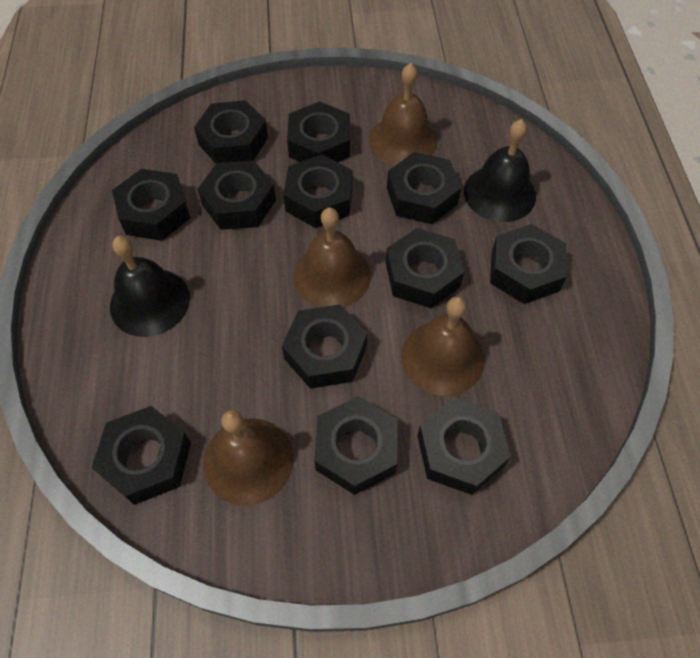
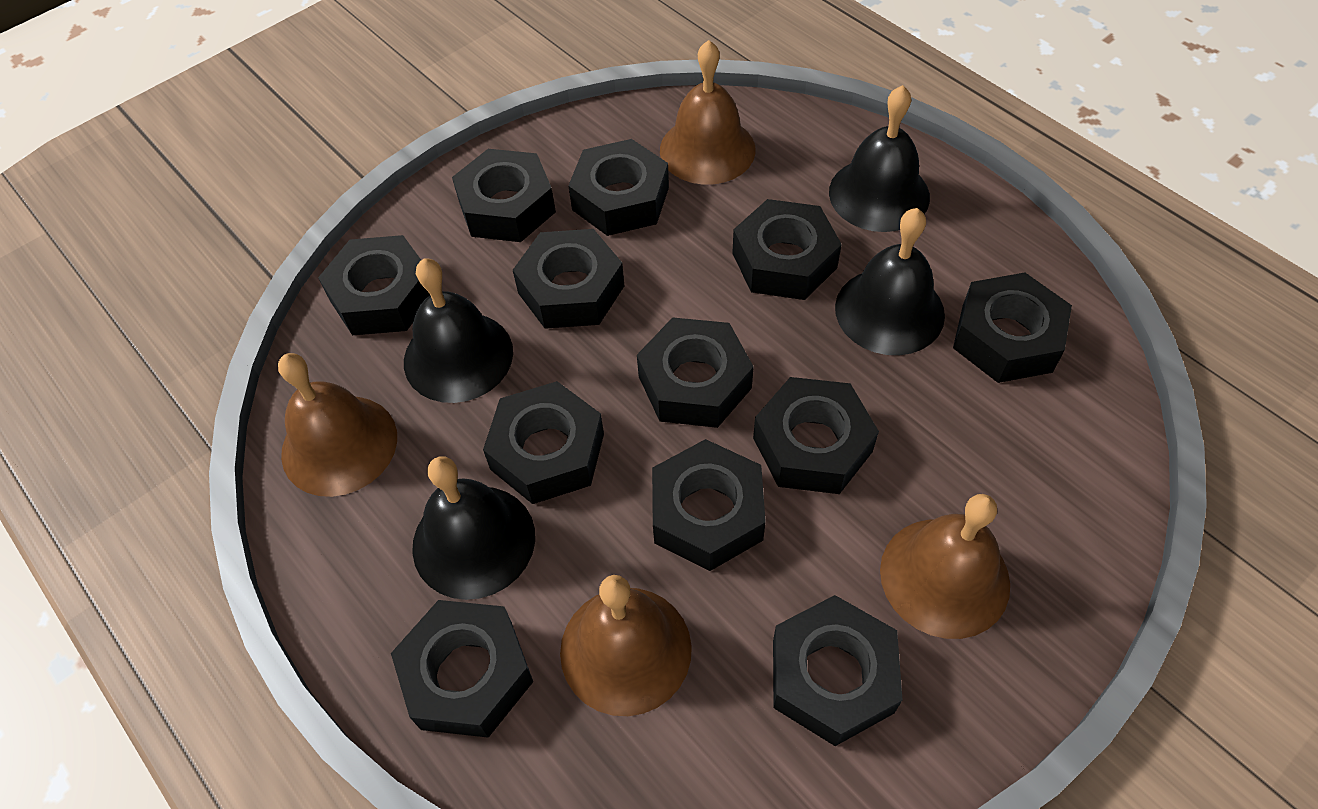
black bell: [110,236,190,337] [464,119,536,222] = 2 -> [404,258,513,403] [412,456,535,600] [829,85,930,232] [835,208,945,355] = 4

